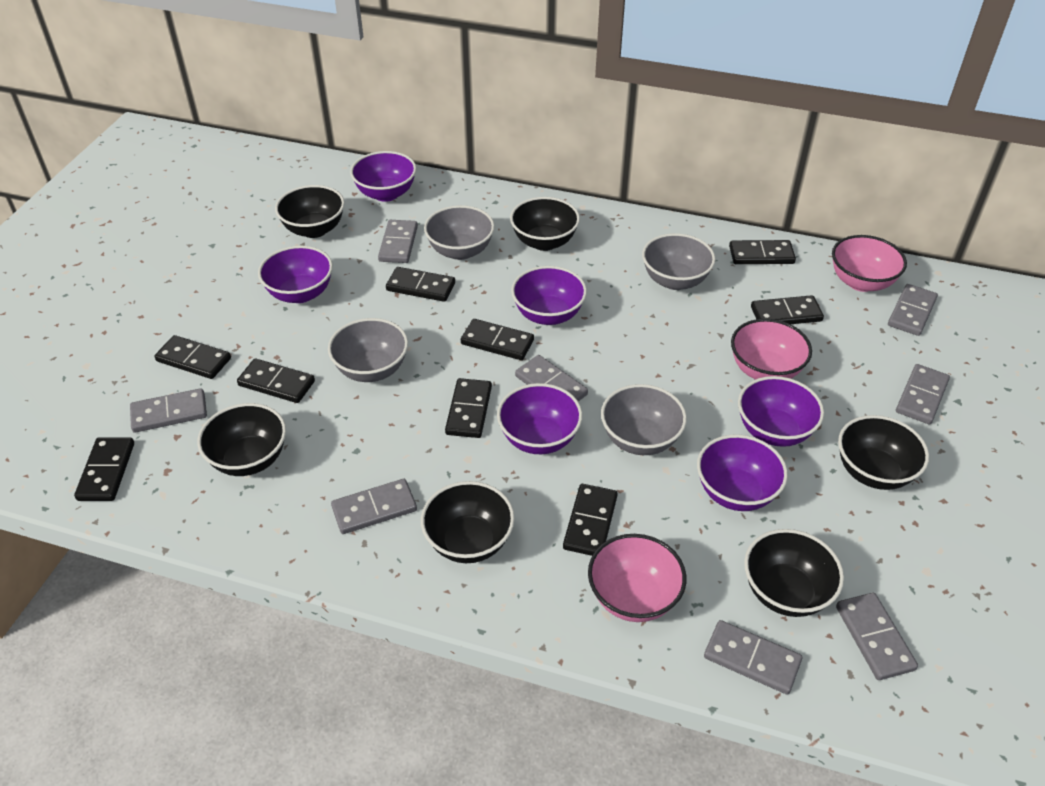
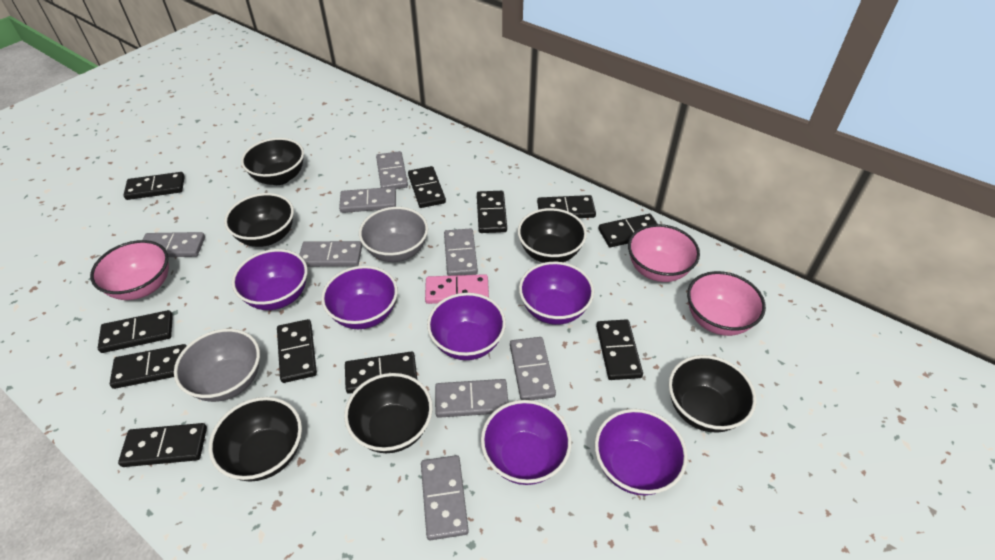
black domino: [74,437,134,501] [154,335,231,379] [237,358,315,403] [386,267,455,302] [445,378,492,438] [461,319,534,360] [563,484,618,556] [729,240,796,264] [751,295,824,324] = 9 -> [98,310,173,353] [110,344,187,389] [118,423,207,467] [124,172,185,200] [277,319,317,383] [345,351,417,394] [408,166,446,208] [477,191,507,233] [537,195,596,218] [596,319,643,380] [598,214,658,247] = 11
grey bowl: [328,318,408,382] [424,205,495,260] [601,384,687,455] [642,233,715,290] = 4 -> [174,329,260,402] [359,207,428,262] = 2
pink domino: none = 0 -> [425,274,489,304] = 1

